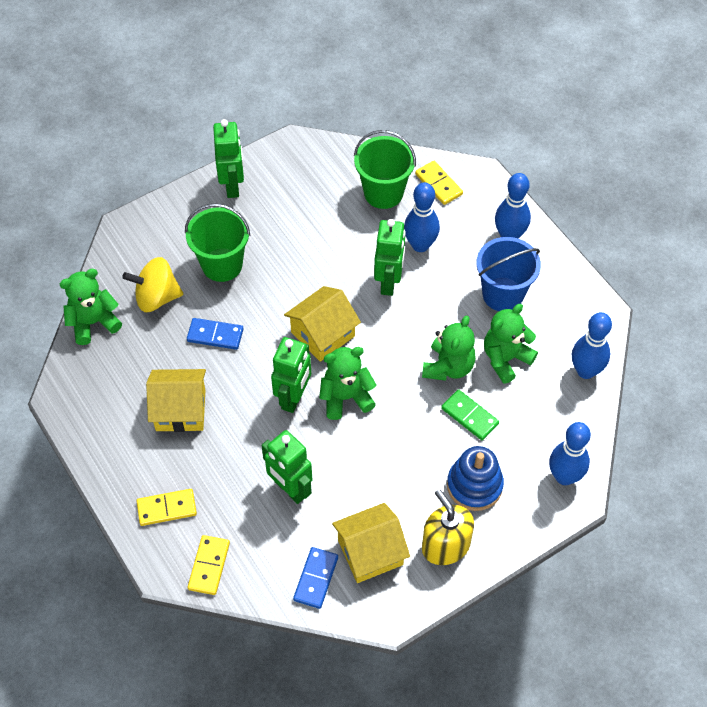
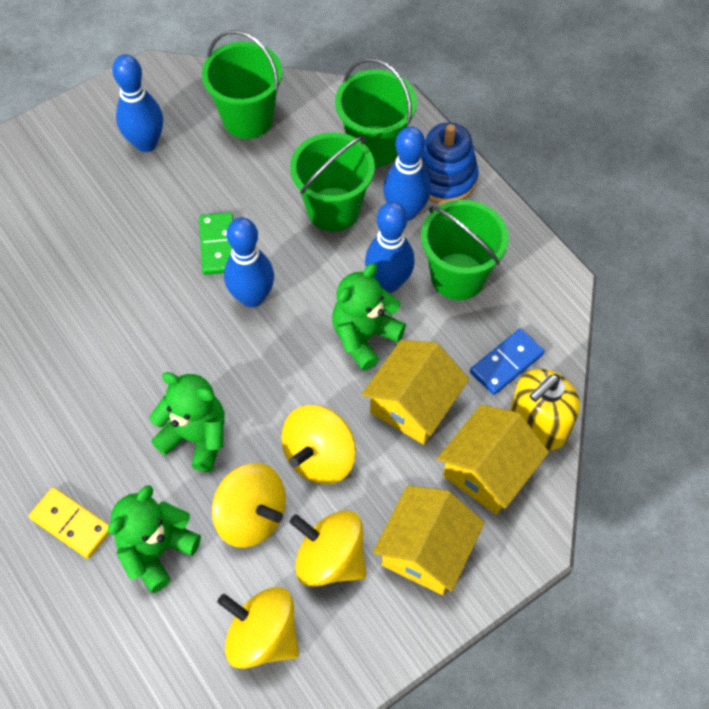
blue bucket: [476,237,541,311] = 1 -> none = 0
blue domino: [187,318,243,350] [293,547,338,609] = 2 -> [470,328,545,395] = 1
green bucket: [185,204,250,282] [354,130,416,209] = 2 -> [202,30,282,139] [290,132,375,232] [335,58,417,167] [421,200,509,300] = 4
green robot: [213,119,244,198] [261,430,312,504] [271,337,311,413] [374,219,405,296] = 4 -> none = 0
green teddy bear: [60,269,122,345] [319,347,377,420] [422,315,476,381] [484,304,538,384] = 4 -> [108,485,201,593] [149,372,225,472] [332,263,406,371] = 3
yellow domino: [136,489,197,526] [188,535,230,595] [415,161,463,205] = 3 -> [29,487,109,559] = 1
yellow spinning top: [122,257,183,312] = 1 -> [212,463,286,548] [217,587,299,669] [281,405,356,484] [290,510,366,587] = 4

